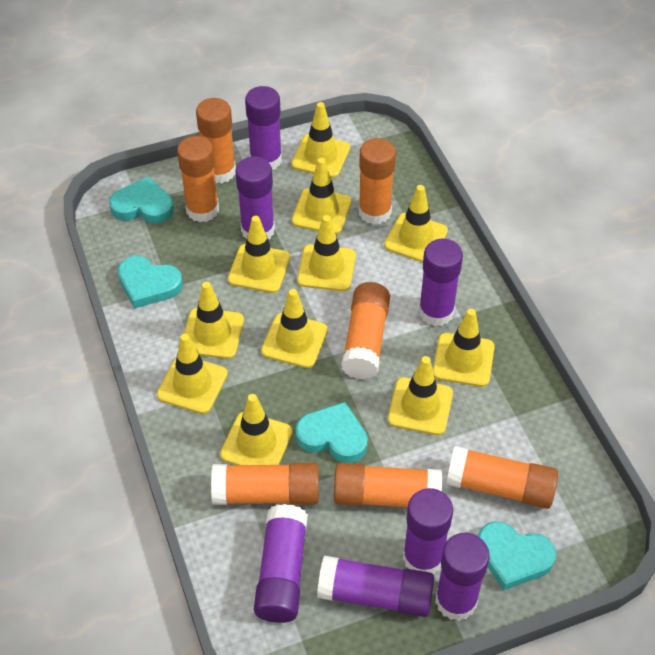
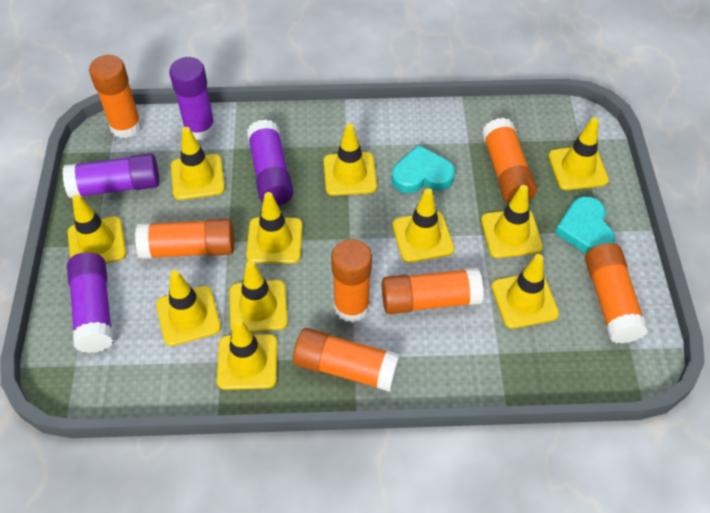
purple glue stick: [235,156,275,240] [245,86,282,170] [254,504,308,623] [317,556,434,617] [403,488,453,575] [419,239,463,326] [435,533,490,621] = 7 -> [62,153,159,199] [67,252,113,353] [169,57,216,140] [247,119,293,206] = 4
turquoise heart: [109,176,174,224] [118,256,183,309] [295,402,368,463] [478,521,556,591] = 4 -> [392,145,455,193] [555,196,615,254] = 2

